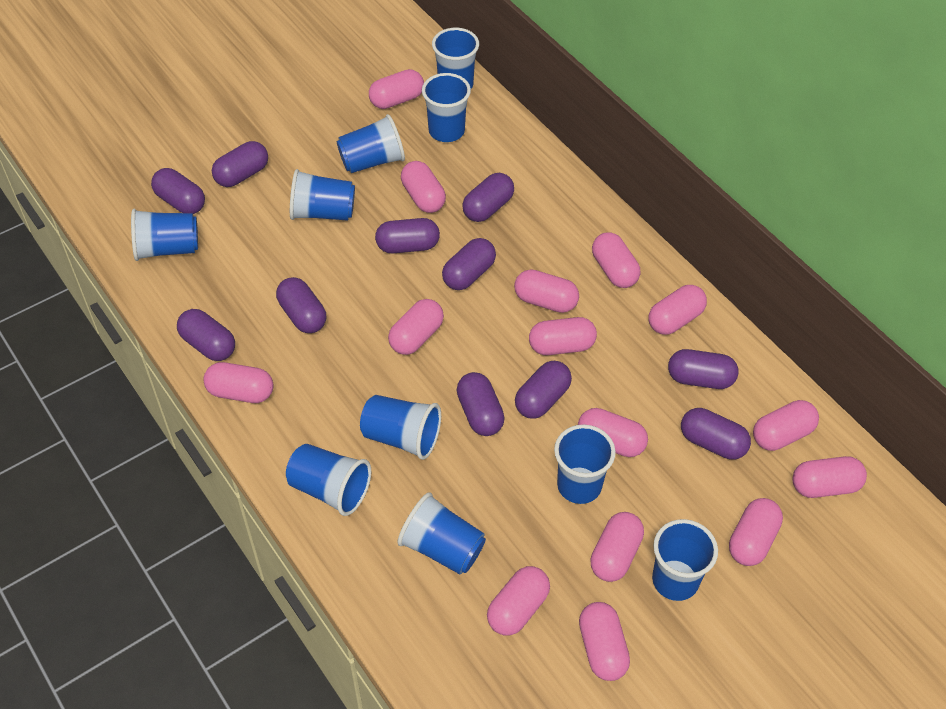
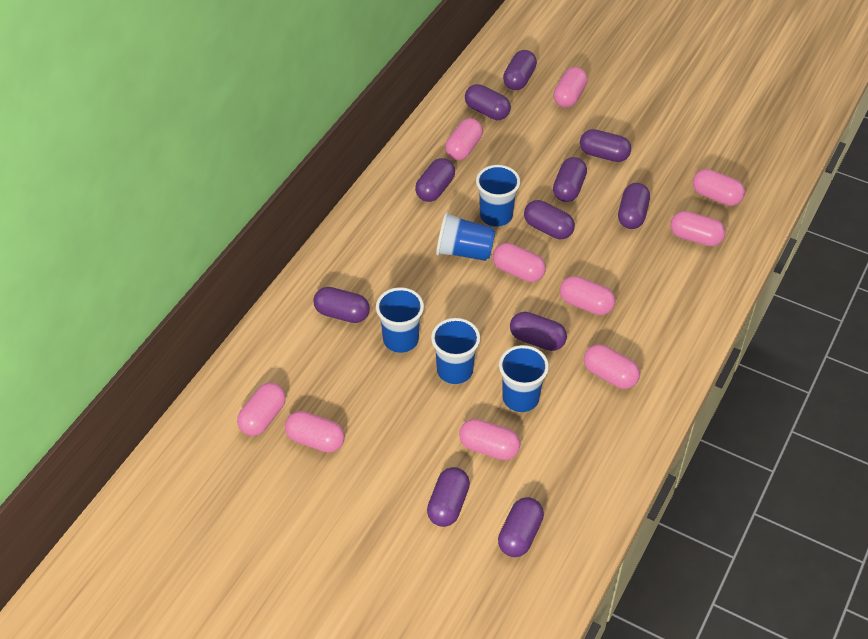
blue cup: [131,209,198,261] [286,444,371,516] [290,169,355,221] [337,114,405,173] [360,395,441,460] [397,492,486,574] [422,73,471,142] [432,28,479,89] [554,425,616,504] [652,519,718,601] = 10 -> [376,287,424,353] [431,318,480,384] [436,212,496,261] [476,165,520,226] [499,345,549,412] = 5
pink capsule: [203,362,274,403] [369,69,424,109] [388,299,444,355] [401,161,446,213] [487,566,550,636] [514,270,579,313] [529,317,597,355] [578,408,648,457] [579,602,630,681] [590,512,644,582] [592,232,640,288] [648,285,707,335] [729,498,783,566] [753,400,819,451] [792,456,867,498] = 15 -> [237,383,286,436] [285,411,345,453] [445,118,483,161] [459,419,520,460] [493,243,546,282] [553,67,588,108] [560,276,615,315] [584,344,640,389] [670,211,726,246] [693,169,745,206] = 10

